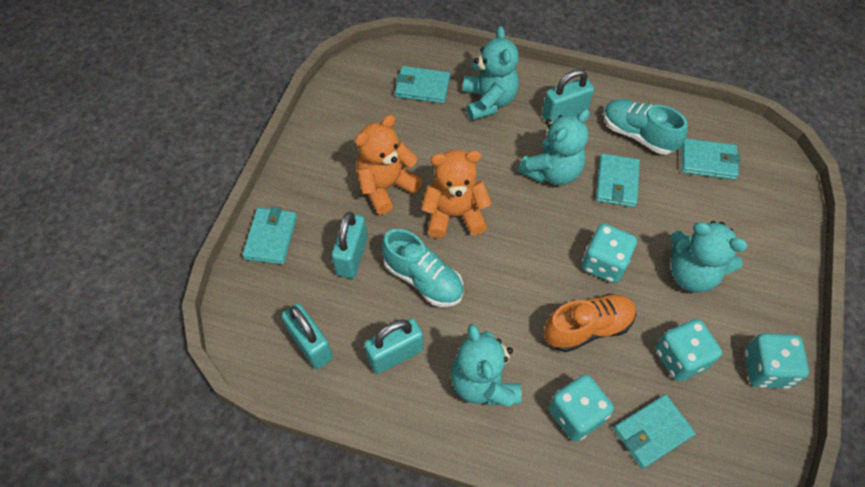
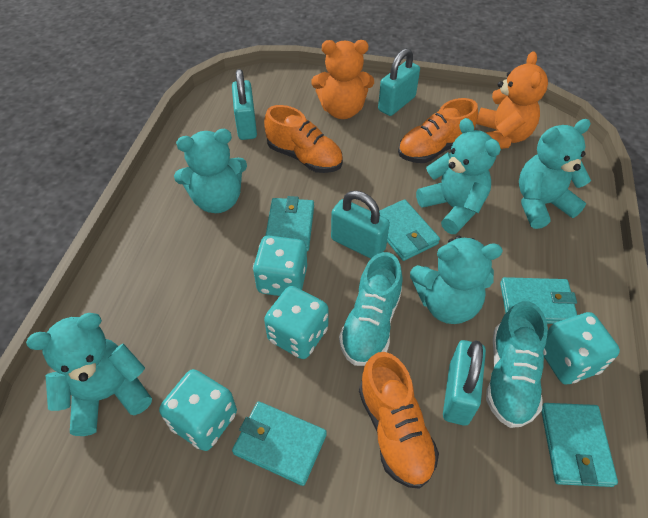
orange shoe: [544,294,636,352] = 1 -> [264,105,343,173] [359,352,439,489] [398,98,478,163] = 3
turquoise teddy bear: [451,324,522,407] [463,26,519,121] [518,109,590,185] [670,221,747,293] = 4 -> [26,313,152,436] [174,129,247,213] [410,236,503,324] [416,118,501,234] [519,119,591,229] = 5

